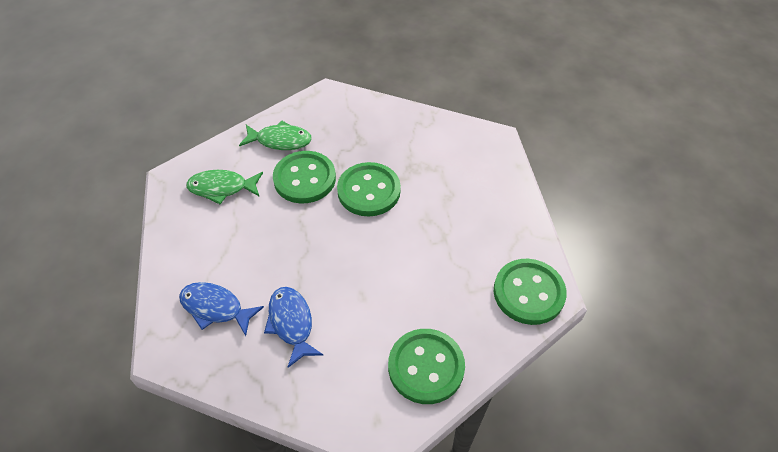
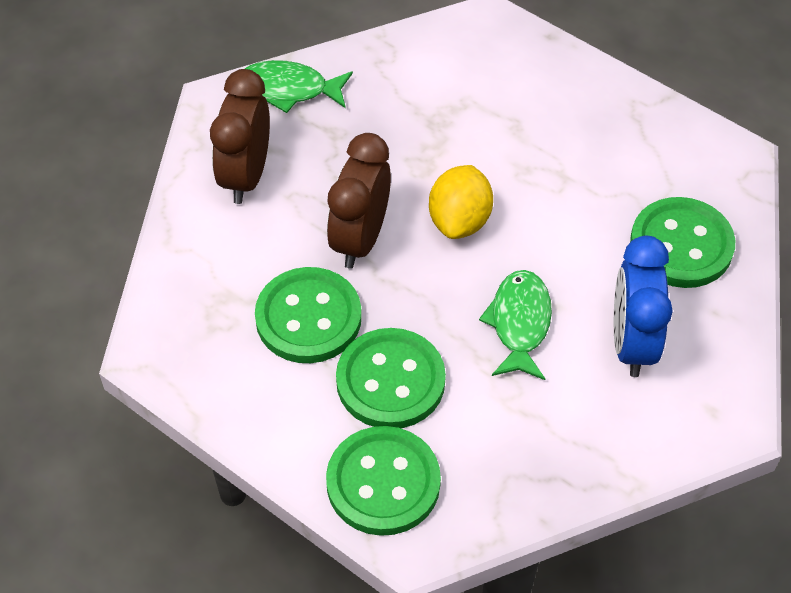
blue clock: none = 0 -> [614,236,673,377] = 1
blue fish: [179,282,264,336] [264,287,323,368] = 2 -> none = 0
brown clock: none = 0 -> [210,69,270,204] [327,133,391,269] = 2
yellow lemon: none = 0 -> [429,165,493,239] = 1

